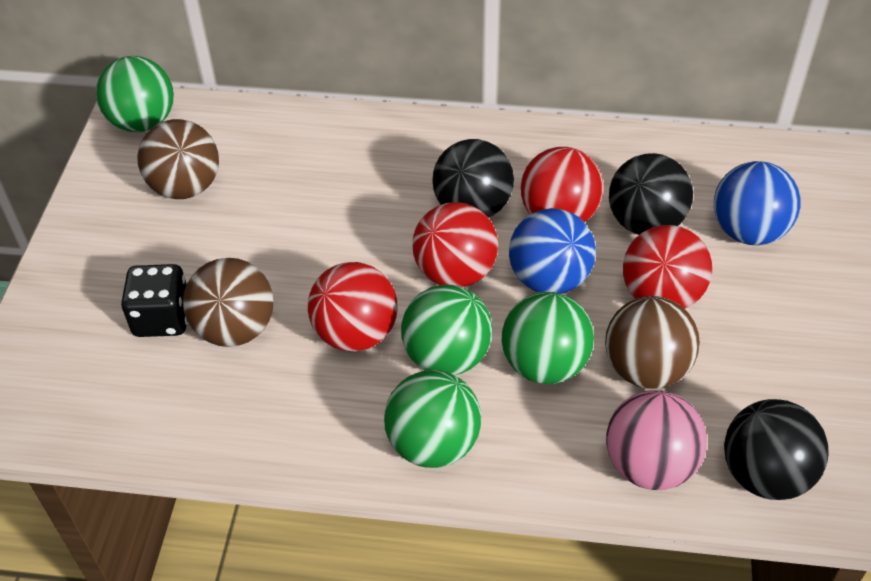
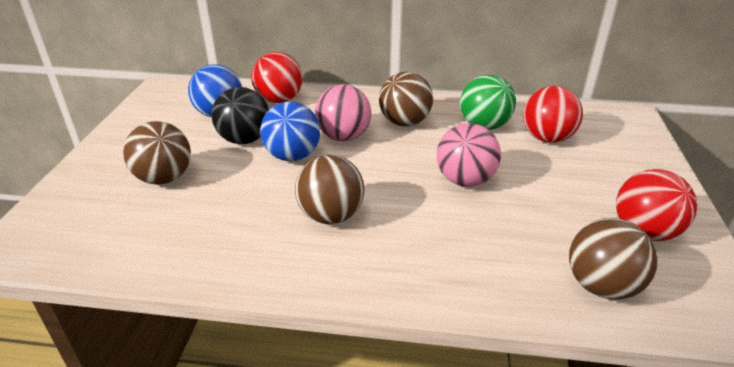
black ball: [432,139,514,218] [609,153,693,235] [724,399,828,500] = 3 -> [212,87,269,144] = 1
black dice: [121,264,187,337] = 1 -> none = 0
brown ball: [137,119,219,199] [183,258,274,347] [605,296,700,389] = 3 -> [123,121,191,185] [295,155,364,224] [379,72,433,126] [569,218,658,299] = 4
green ball: [96,56,174,132] [384,370,481,468] [401,285,493,375] [502,292,594,384] = 4 -> [460,75,516,130] = 1
pink ball: [606,390,707,490] = 1 -> [315,84,371,141] [437,123,501,187] = 2
red ball: [308,262,398,352] [412,202,498,287] [521,147,603,222] [623,225,712,309] = 4 -> [251,52,303,103] [523,86,583,143] [616,169,697,241] = 3

